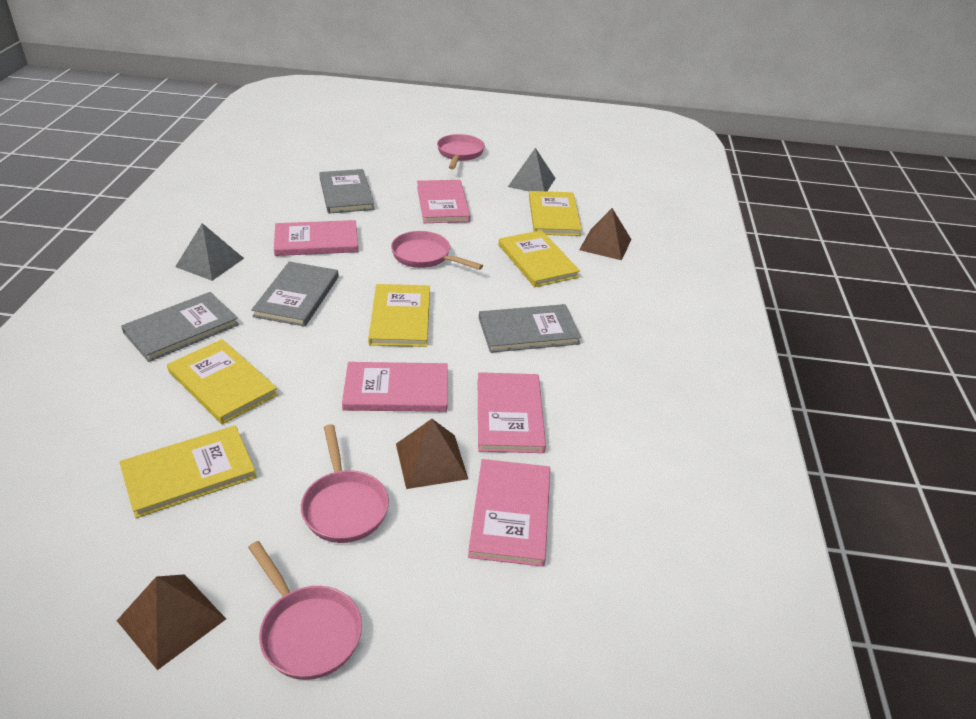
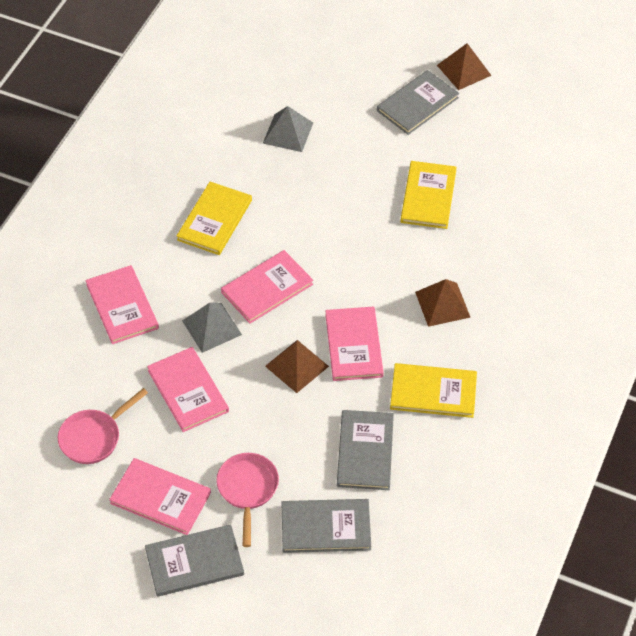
pink pan: [248,541,362,680] [301,424,389,543] [391,231,483,270] [437,134,485,169] = 4 -> [58,388,148,464] [216,453,279,547] = 2
yellow book: [119,426,257,518] [167,339,278,424] [368,284,430,347] [499,230,580,287] [529,191,582,236] = 5 -> [177,182,252,255] [390,363,477,418] [401,161,457,229] = 3

